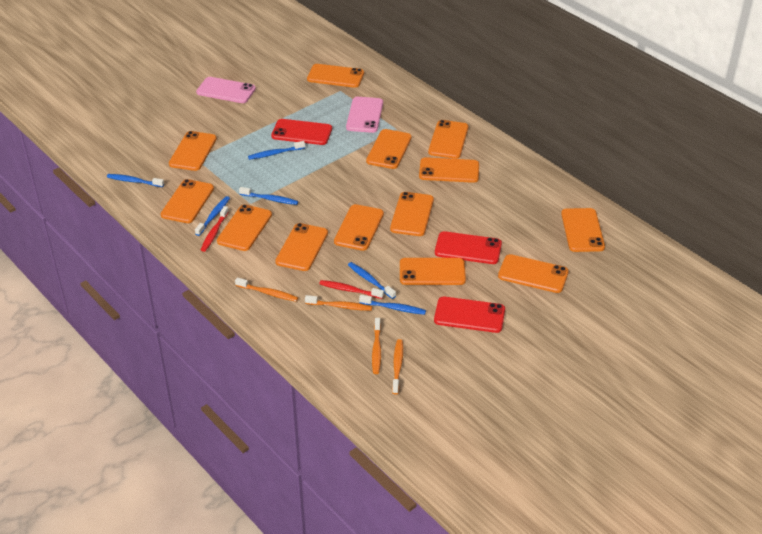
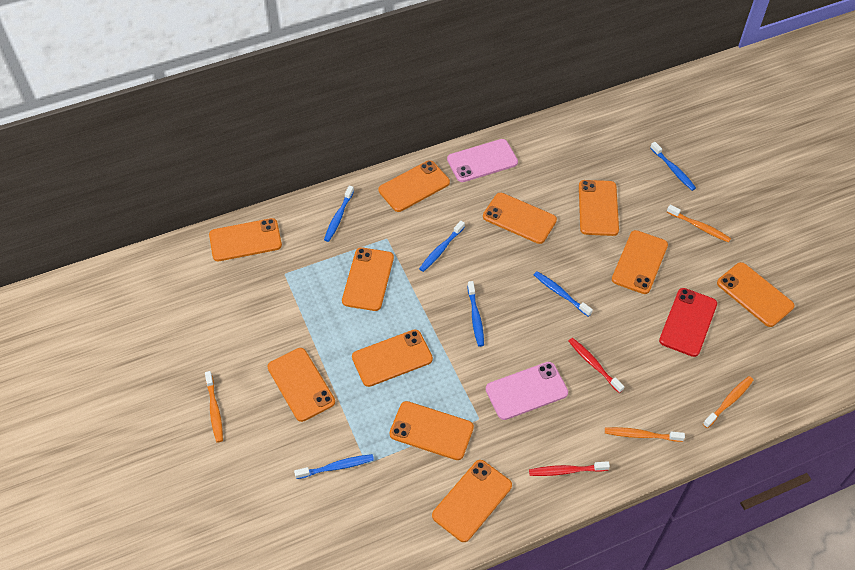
orange phone: [161,179,214,223] [169,131,217,171] [217,204,272,251] [275,223,328,271] [307,64,364,88] [334,204,384,251] [366,129,412,169] [390,192,434,236] [400,258,466,285] [419,157,479,183] [428,120,469,159] [498,254,569,293] [561,208,605,252] = 13 -> [209,218,282,261] [267,348,335,422] [342,247,394,311] [352,330,433,387] [379,160,450,212] [389,401,474,460] [432,460,512,542] [483,193,557,244] [579,180,619,236] [612,230,668,294] [717,262,794,327] = 11
red phone: [271,119,332,145] [434,297,505,333] [435,231,502,264] = 3 -> [659,288,717,357] = 1

